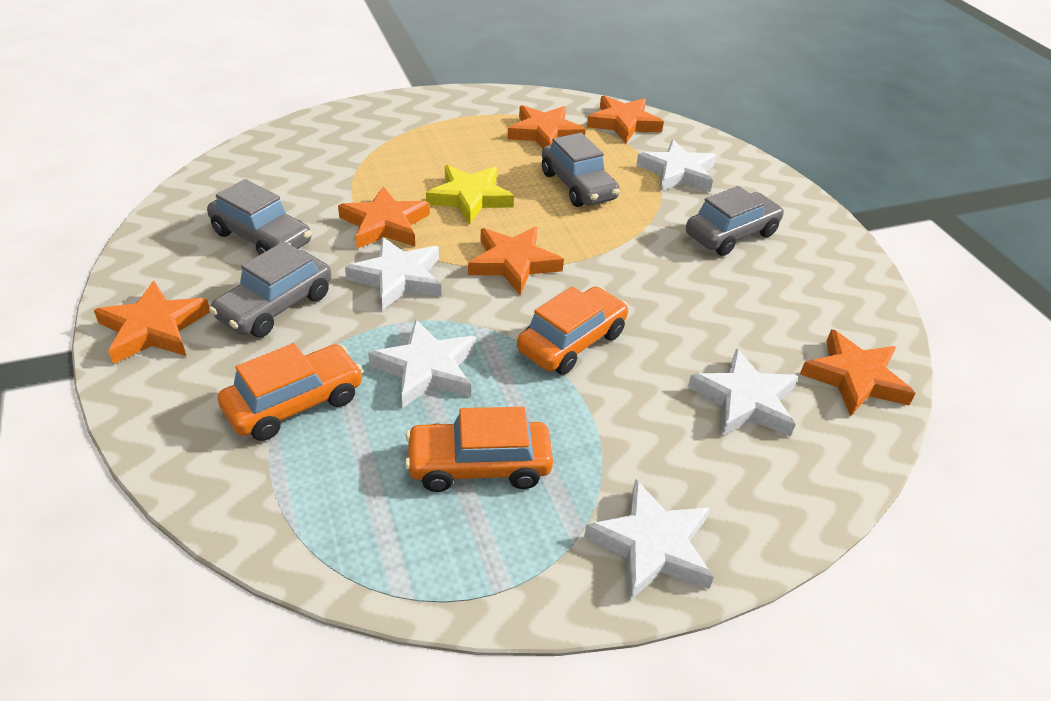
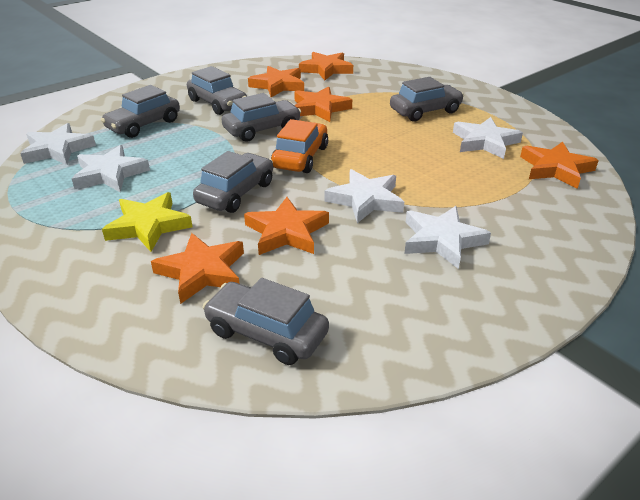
grey car: [207,179,312,255] [209,241,332,337] [542,133,620,207] [686,186,784,256] = 4 -> [101,85,180,138] [187,66,247,115] [193,151,273,213] [203,278,329,365] [222,93,301,142] [390,77,464,121] = 6
orange car: [218,343,364,441] [405,407,553,492] [517,286,629,375] = 3 -> [271,119,328,173] = 1

